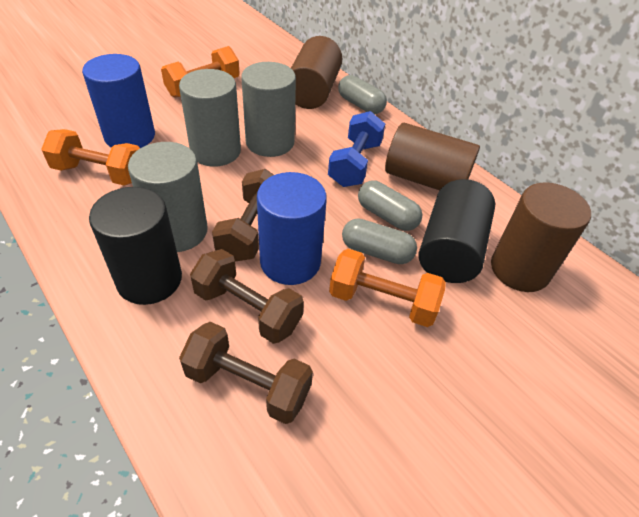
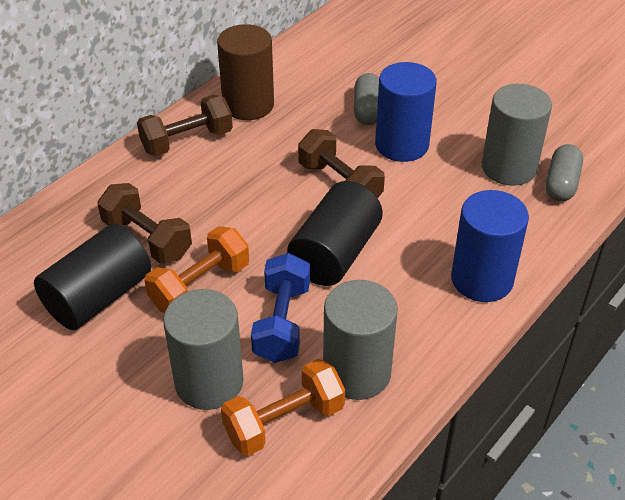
brown cylinder: [291,36,342,109] [385,123,480,190] [491,183,591,292] = 3 -> [217,24,274,120] = 1
grey capsule: [338,75,387,114] [342,218,417,264] [358,181,422,231] = 3 -> [354,73,379,125] [545,144,583,202] = 2
orange dumbbell: [41,129,140,186] [161,46,240,97] [329,249,446,327] = 3 -> [144,226,249,313] [221,359,345,456] = 2

